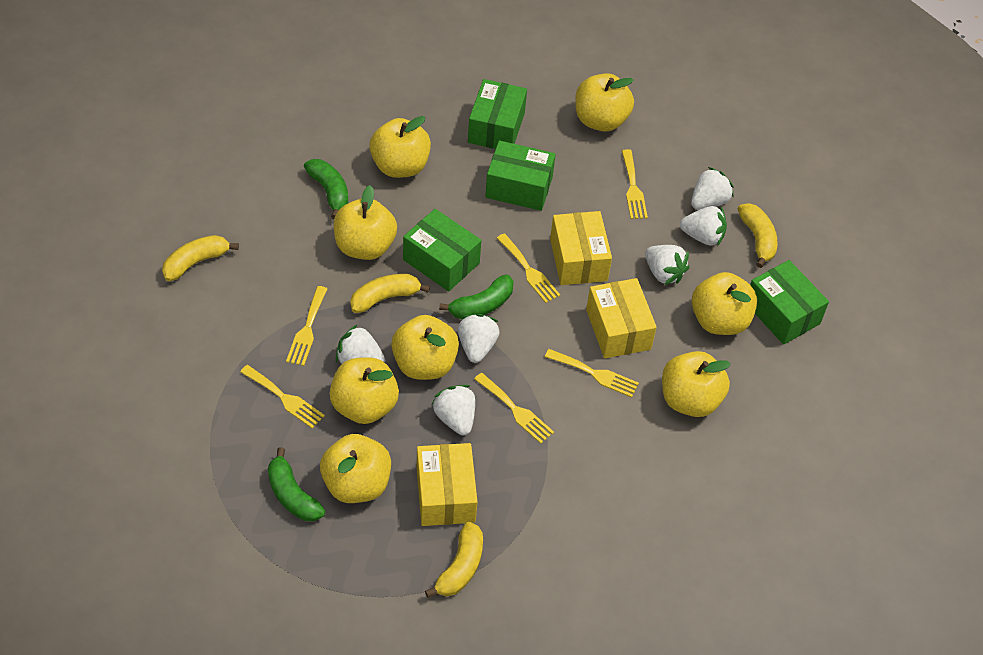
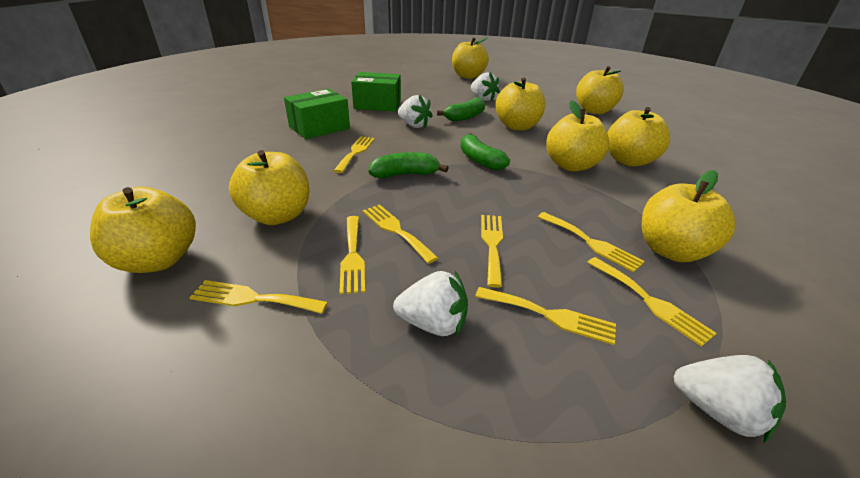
green box: [403,209,481,291] [468,79,527,149] [485,141,556,211] [750,260,829,345] = 4 -> [284,89,350,139] [351,72,401,112] = 2
white strawberry: [336,324,385,364] [432,385,475,435] [458,314,500,363] [645,245,689,285] [680,206,727,246] [691,167,734,210] = 6 -> [393,271,468,336] [398,95,433,128] [471,72,500,101] [674,355,786,443] = 4
yellow banana: [162,235,239,281] [350,274,430,313] [425,522,483,598] [738,203,778,268] = 4 -> none = 0
yellow box: [416,443,478,526] [550,211,612,285] [586,278,657,358] = 3 -> none = 0
yellow fork: [240,365,325,428] [286,286,327,366] [474,373,554,444] [497,233,560,303] [545,349,639,398] [622,149,648,219] = 6 -> [189,280,328,314] [334,136,375,173] [339,216,365,294] [363,204,438,264] [475,287,616,345] [481,215,503,288] [538,212,645,273] [587,257,717,347] = 8

